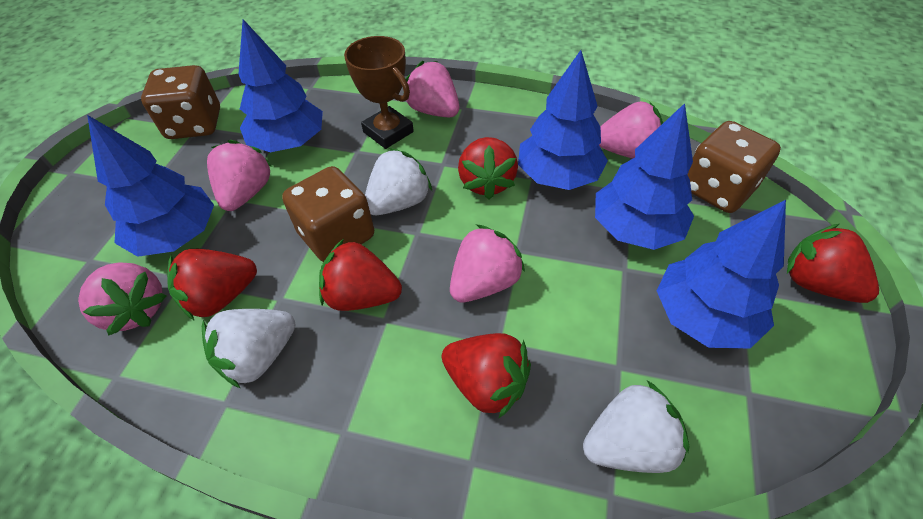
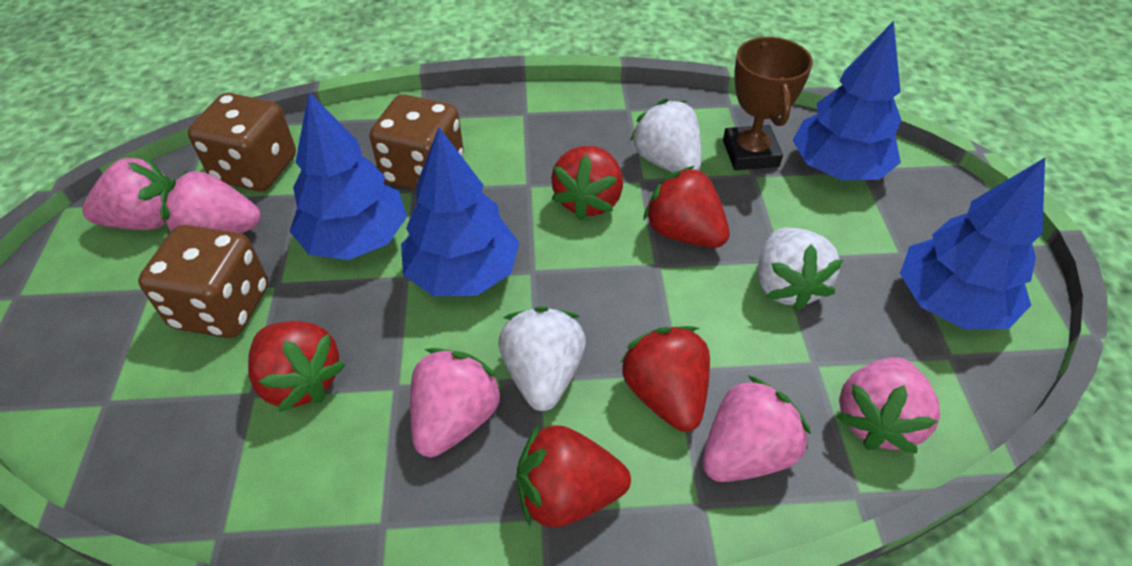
blue tree: [87,115,214,257] [239,19,323,152] [518,50,608,190] [595,103,694,250] [657,200,786,349] = 5 -> [289,92,407,260] [401,127,519,296] [792,21,901,180] [900,158,1045,329] = 4

